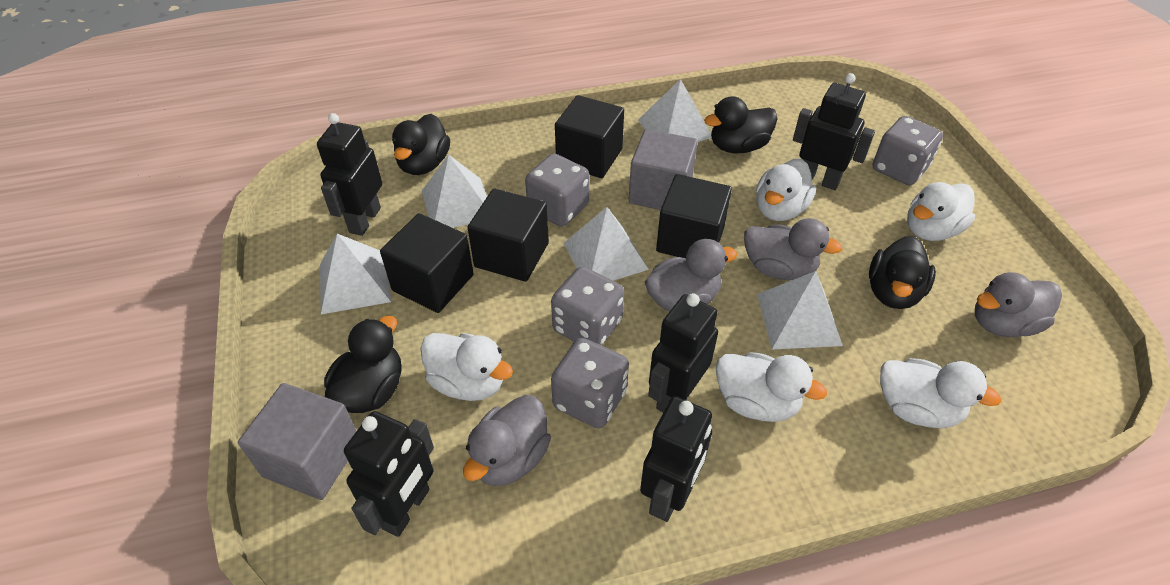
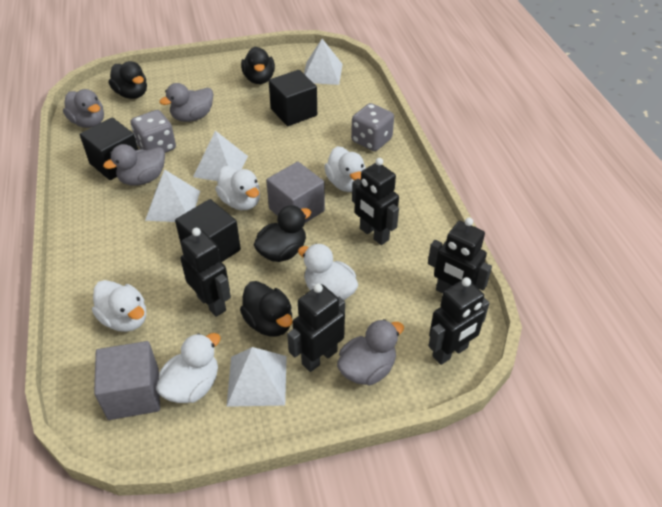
black cube: [380,213,474,313] [468,189,549,282] [555,95,624,178] [656,174,732,258] = 4 -> [80,117,138,180] [175,199,241,262] [269,70,317,126] = 3
grey dice: [525,154,589,227] [551,266,624,345] [551,338,629,428] [872,116,943,185] = 4 -> [131,110,176,153] [351,103,394,151] = 2
white pyramid: [320,234,391,314] [422,155,487,228] [563,207,649,281] [638,79,712,142] [757,271,843,350] = 5 -> [145,169,200,222] [193,131,248,181] [227,347,287,407] [304,39,343,85] = 4

